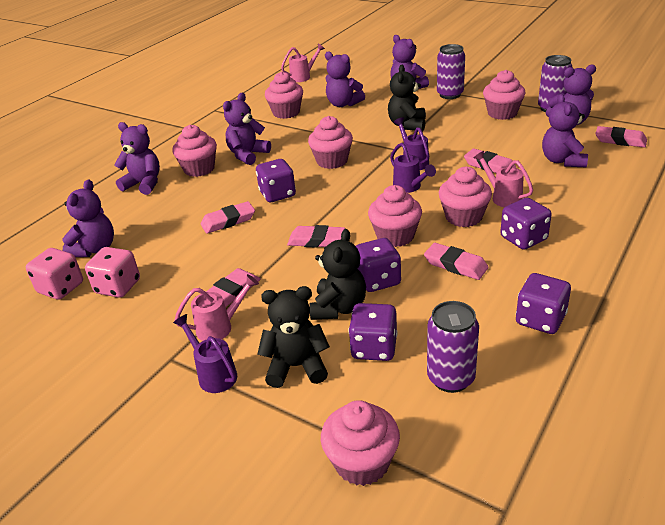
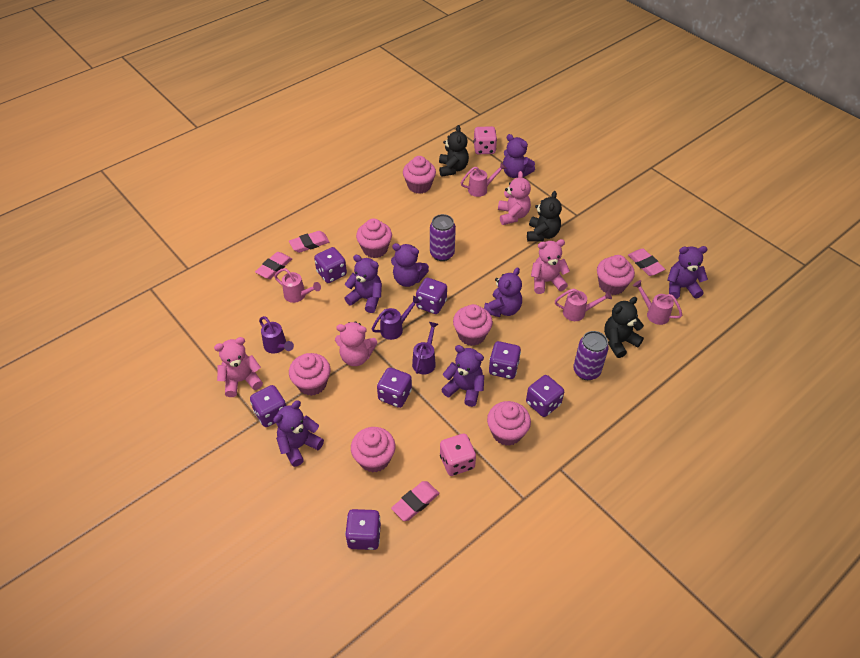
pink eraser: [201,201,255,234] [206,268,261,307] [287,225,345,248] [424,243,489,280] [464,149,516,173] [595,126,647,148] = 6 -> [255,252,292,279] [289,231,330,253] [391,481,439,521] [628,248,665,276] = 4
pink teddy bear: none = 0 -> [214,337,263,397] [335,321,377,366] [498,171,531,225] [531,239,570,294] = 4
pink watering can: [174,274,259,341] [281,44,325,82] [474,151,533,207] = 3 -> [274,268,321,303] [461,163,507,197] [555,289,612,321] [633,280,682,325] = 4
purple can: [427,301,479,393] [437,44,465,99] [538,55,573,112] = 3 -> [430,214,456,261] [573,331,609,380] = 2
purple dice: [256,159,296,202] [348,303,398,361] [356,238,401,292] [500,198,552,250] [516,273,571,334] = 5 -> [250,385,286,427] [314,247,347,283] [345,509,381,550] [377,367,412,408] [416,278,447,314] [489,341,521,379] [526,375,564,417] = 7

